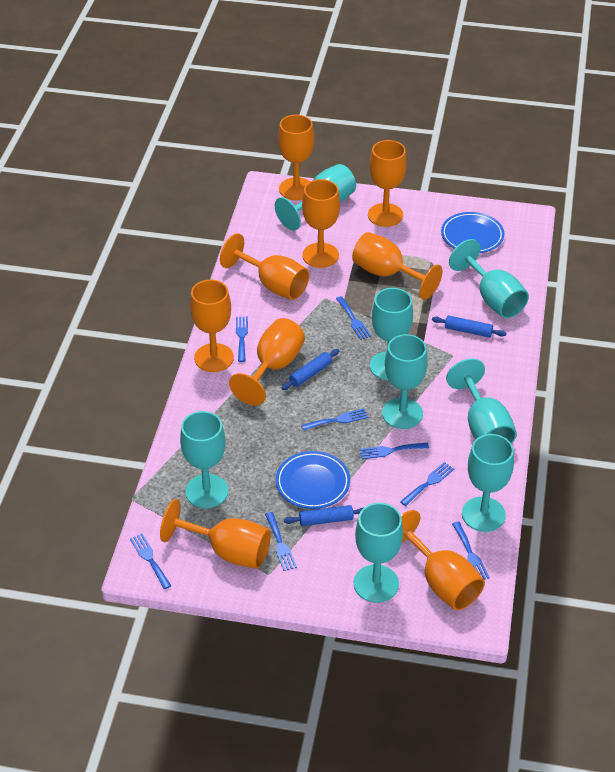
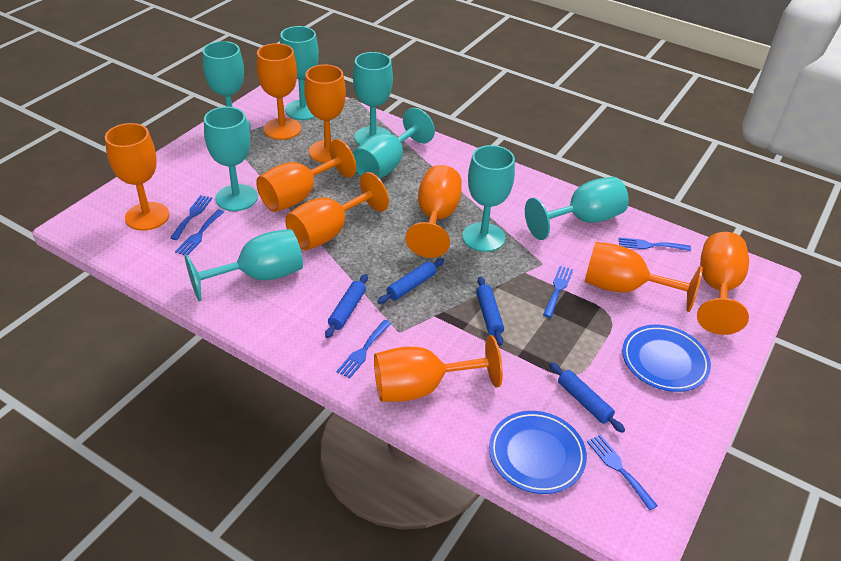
blue fork: [130,534,171,589] [236,317,248,362] [265,512,297,571] [301,408,368,431] [336,296,371,340] [359,443,429,459] [400,462,454,506] [452,522,490,580] = 8 -> [170,195,212,240] [175,209,224,255] [336,320,391,379] [543,266,573,318] [587,434,658,511] [619,237,691,251] = 6
blue rolling pin: [282,349,339,390] [284,505,364,526] [432,315,506,338] = 3 -> [325,274,368,338] [377,258,444,304] [476,276,504,346] [549,362,625,433] = 4

